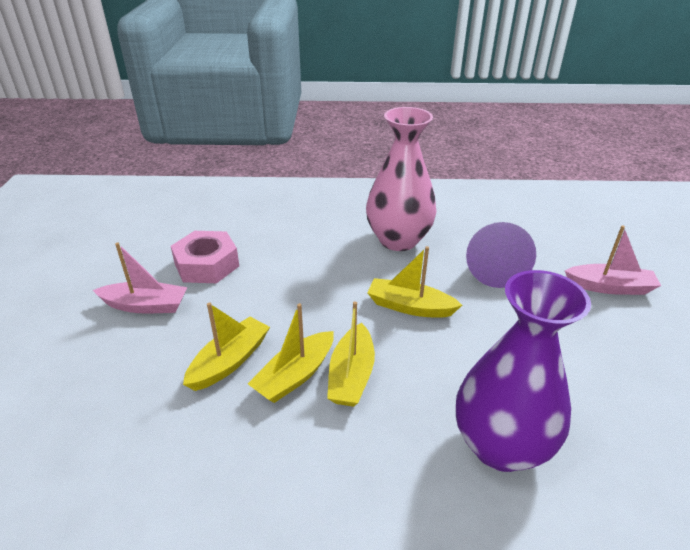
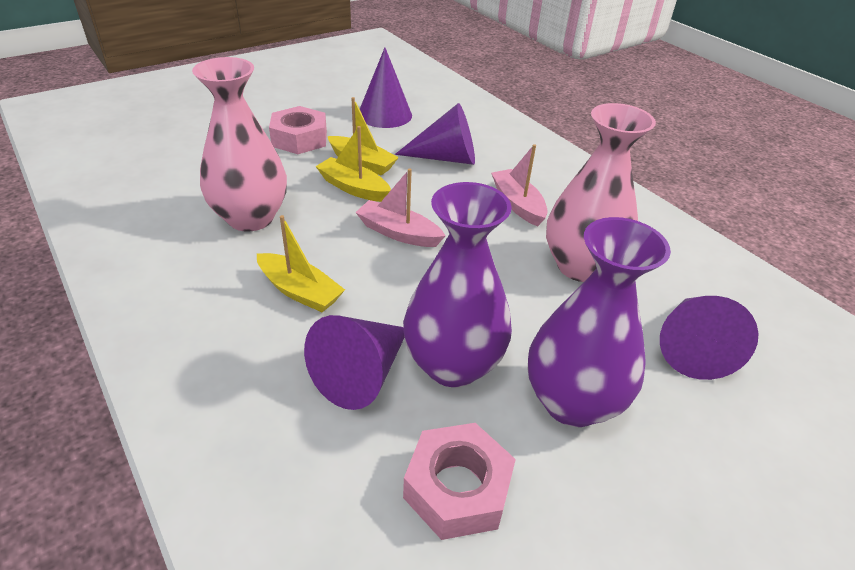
pink nut: [171,231,239,283] = 1 -> [269,106,327,154] [403,423,516,540] = 2
pink vase: [366,107,437,251] = 1 -> [192,57,287,232] [546,103,656,282] = 2
purple cone: [466,222,536,288] = 1 -> [304,315,405,410] [360,48,412,128] [395,103,475,165] [660,296,759,380] = 4
purple vase: [456,270,591,472] = 1 -> [403,182,512,387] [528,217,671,427] = 2
yellow boat: [183,302,270,391] [248,303,334,403] [327,301,375,407] [367,246,462,318] = 4 -> [257,215,345,312] [315,126,391,202] [328,97,399,175] = 3

